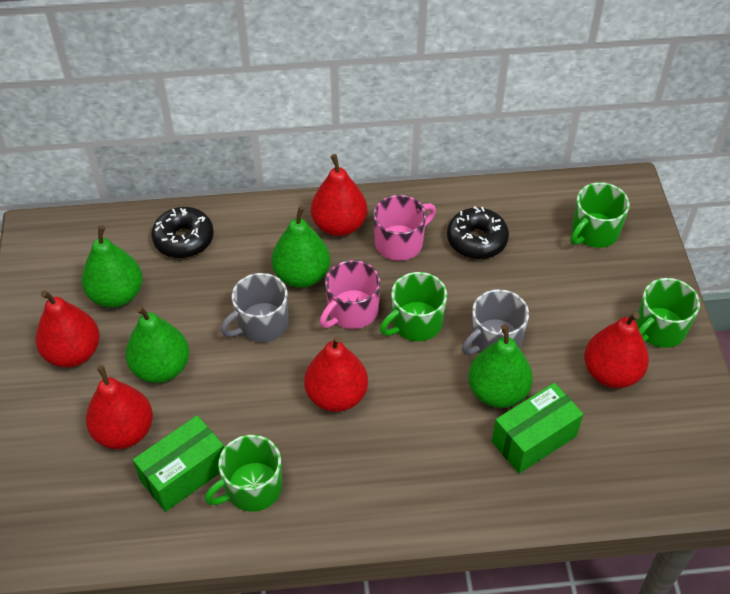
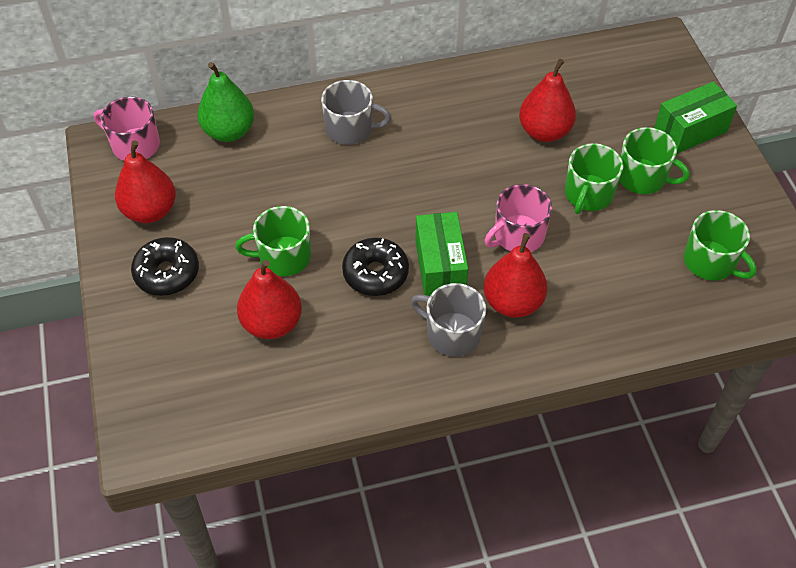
green pear: [81,225,143,308] [125,306,189,383] [271,206,330,288] [468,325,533,408] = 4 -> [197,62,254,142] = 1
red pear: [36,290,100,368] [86,365,153,449] [304,336,368,412] [311,154,368,236] [584,312,649,388] = 5 -> [115,140,176,223] [237,260,302,339] [484,233,548,318] [519,59,576,142] = 4

